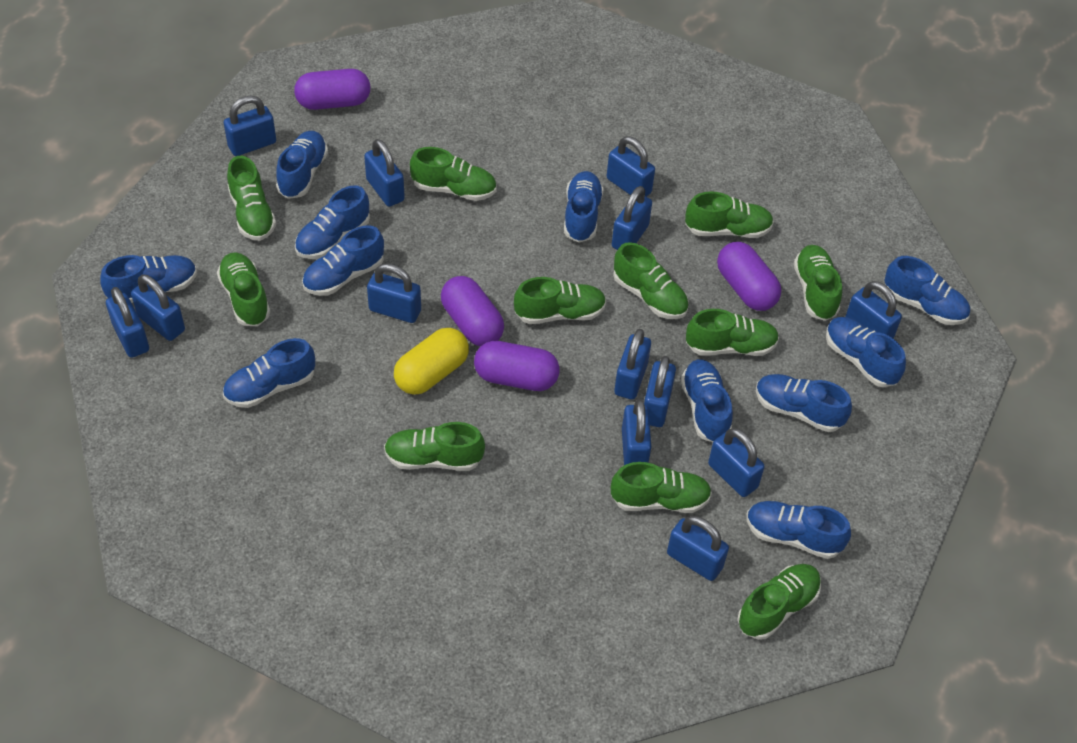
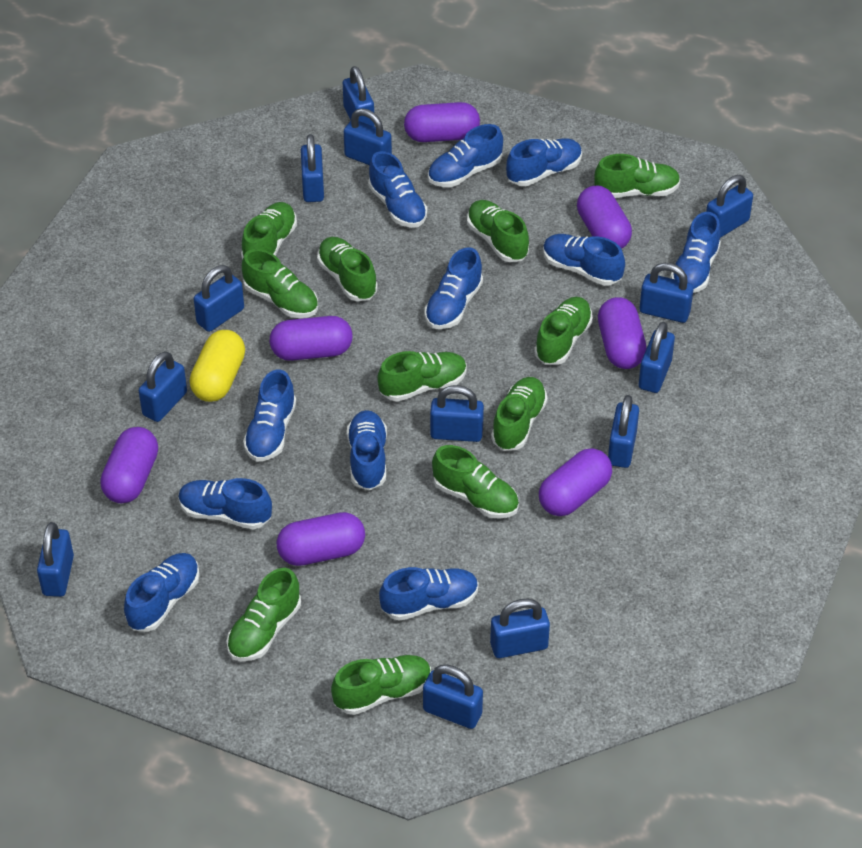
purple capsule: [294,69,370,110] [441,276,504,346] [474,341,560,391] [717,242,781,311] = 4 -> [100,427,158,503] [270,316,353,361] [276,512,365,566] [404,102,480,142] [539,448,612,516] [577,185,632,249] [598,297,646,369] = 7

